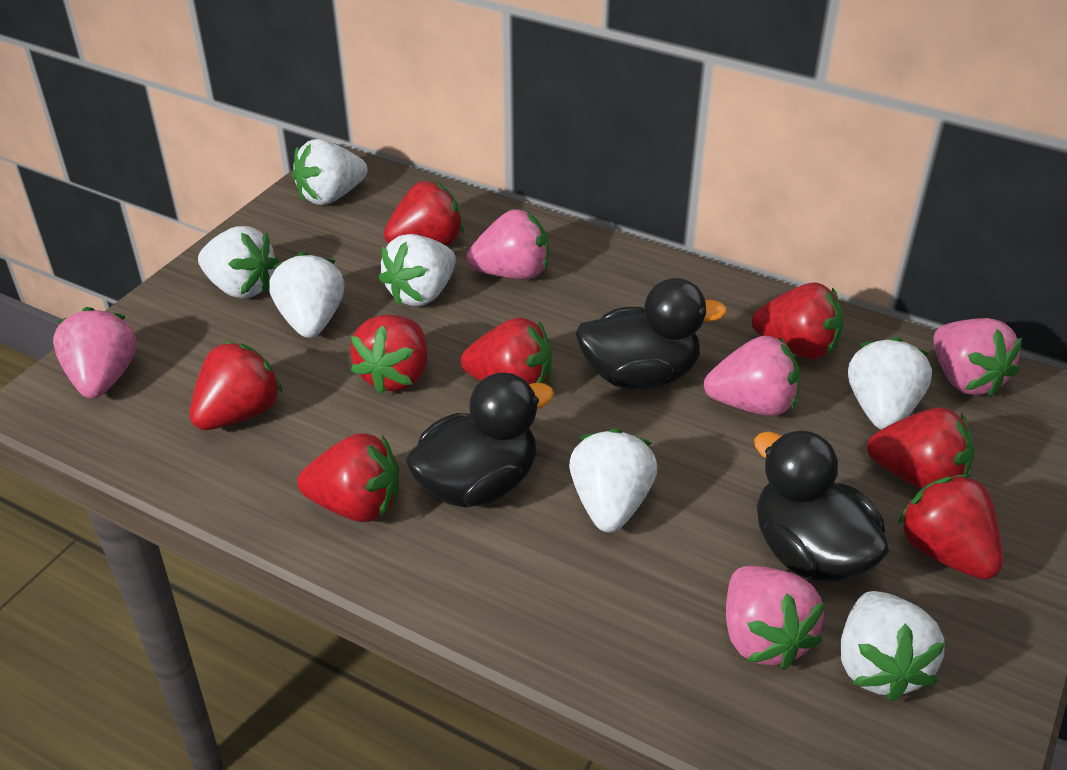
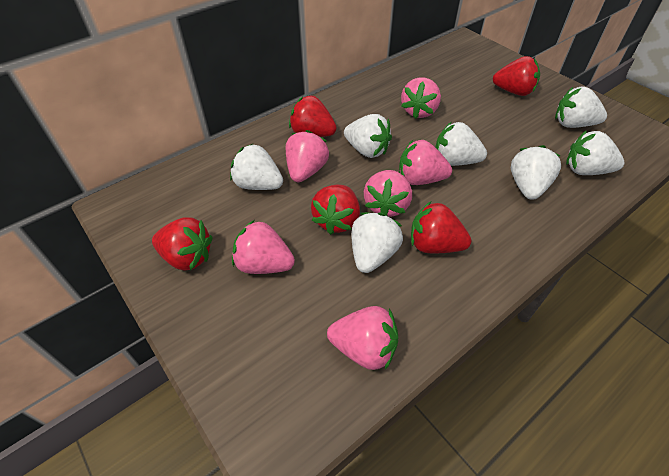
black duck: [406,372,554,508] [576,278,727,389] [754,430,889,583] = 3 -> none = 0
pink strawberry: [53,307,137,399] [467,209,548,280] [704,336,800,416] [726,566,825,670] [933,318,1022,397] = 5 -> [232,220,295,274] [286,130,329,182] [327,306,398,370] [364,170,412,217] [399,140,452,185] [401,77,441,119] = 6
red strawberry: [190,342,283,430] [297,433,399,522] [350,315,428,394] [384,181,464,246] [461,317,552,385] [752,283,844,360] [867,408,974,489] [898,475,1003,579] = 8 -> [152,217,213,271] [289,96,337,137] [311,185,360,235] [411,201,471,253] [493,56,540,96] = 5

